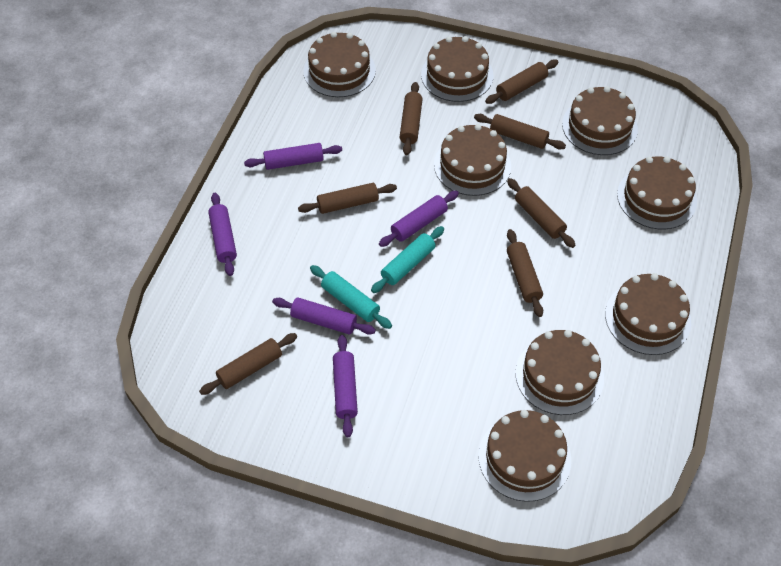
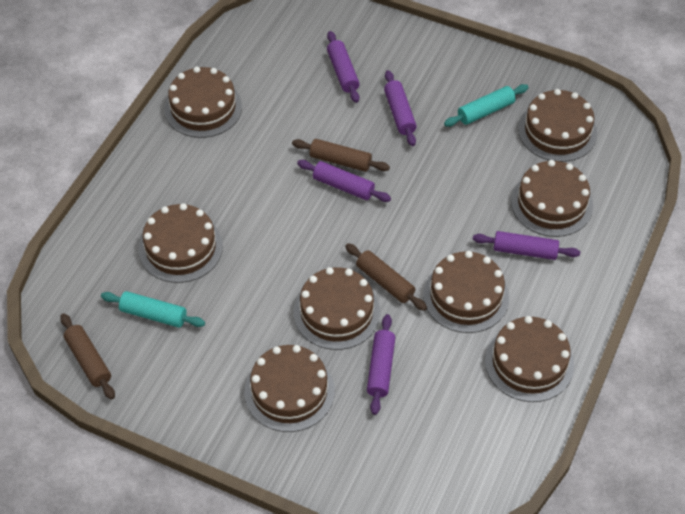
brown rolling pin: [199,333,297,395] [298,183,397,214] [400,82,423,155] [474,114,566,150] [485,59,558,104] [507,178,575,248] [507,229,543,317] = 7 -> [60,313,115,400] [292,139,390,172] [345,243,427,311] = 3

